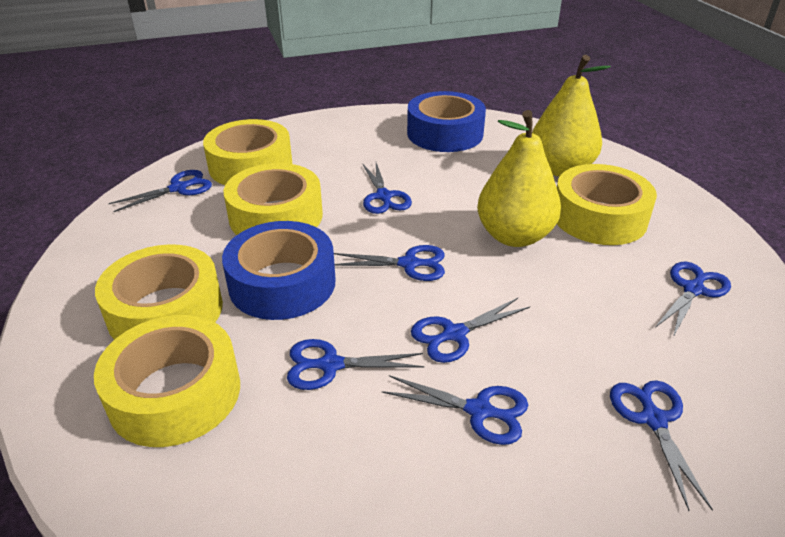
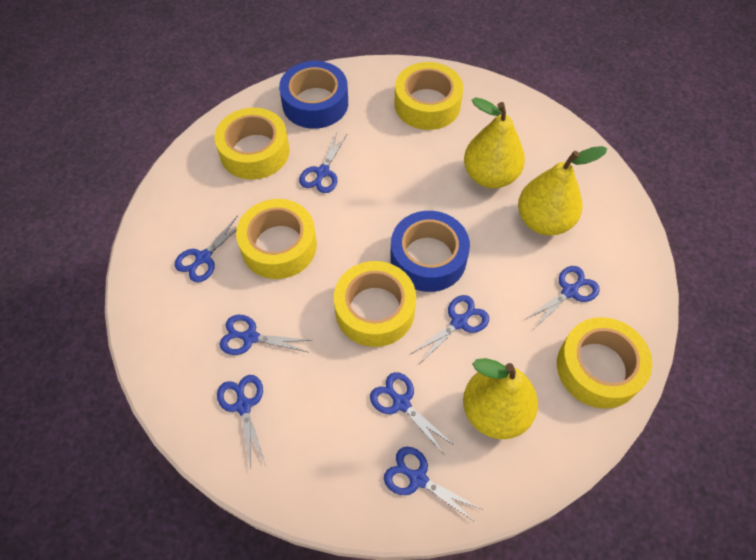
yellow pear: [477,110,561,247] [532,55,611,177] = 2 -> [463,358,538,439] [464,97,525,188] [518,146,607,235] = 3

